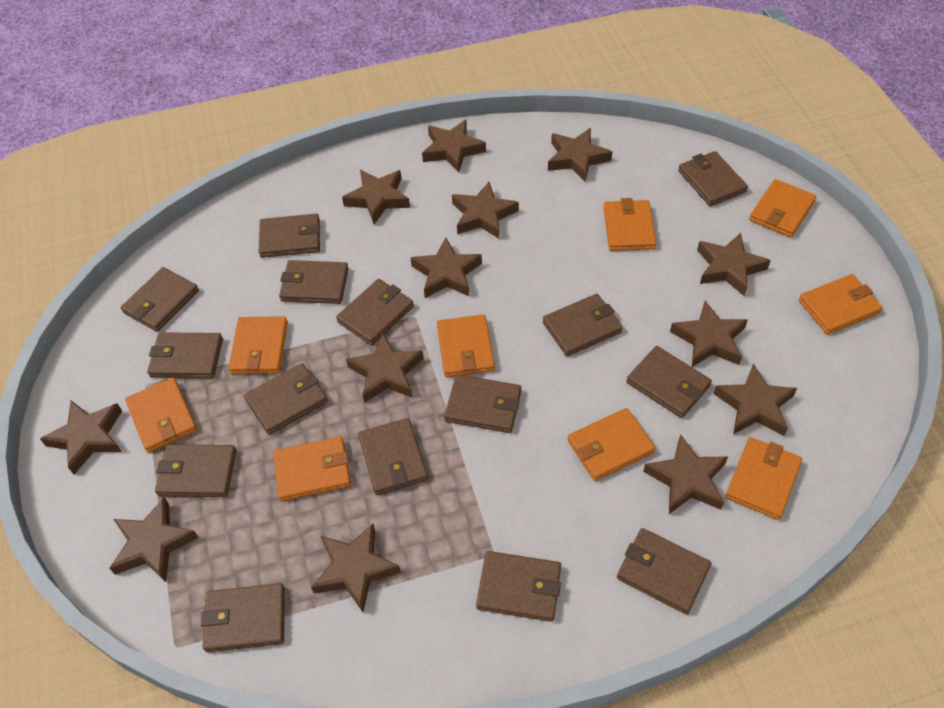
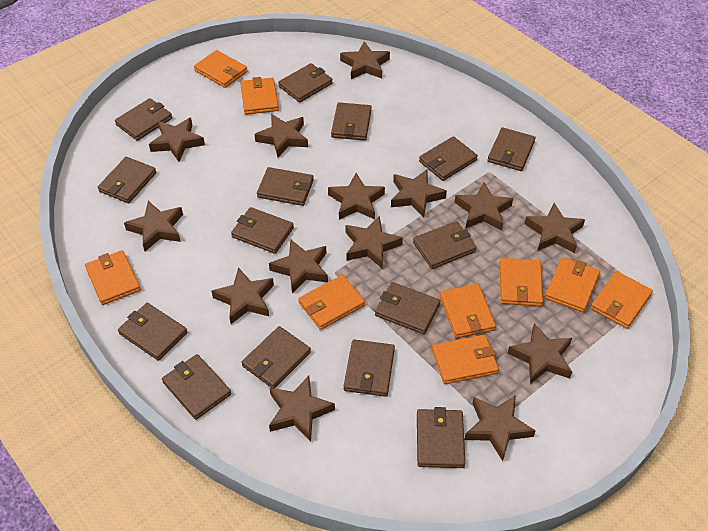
brown star: [40,400,122,475] [109,497,199,582] [311,524,401,612] [342,170,410,224] [346,333,424,403] [410,237,482,298] [422,120,486,173] [452,182,519,239] [548,128,612,182] [643,434,728,514] [670,300,748,367] [697,233,771,296] [713,363,797,436] = 13 -> [124,201,183,251] [149,118,205,162] [212,267,274,324] [254,114,308,157] [269,239,328,293] [269,376,335,442] [328,173,385,220] [340,41,390,79] [345,216,403,268] [391,170,447,218] [455,182,513,231] [464,395,536,461] [508,323,572,384] [524,203,585,253] = 14

